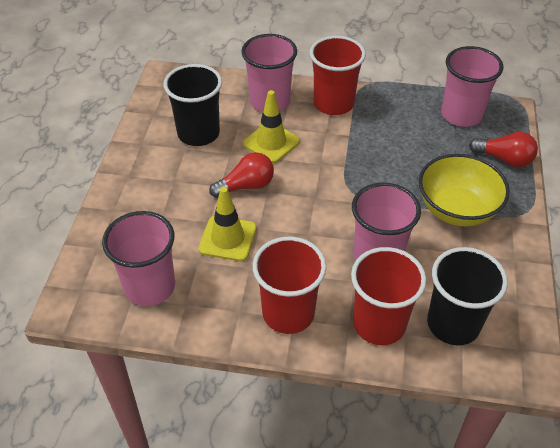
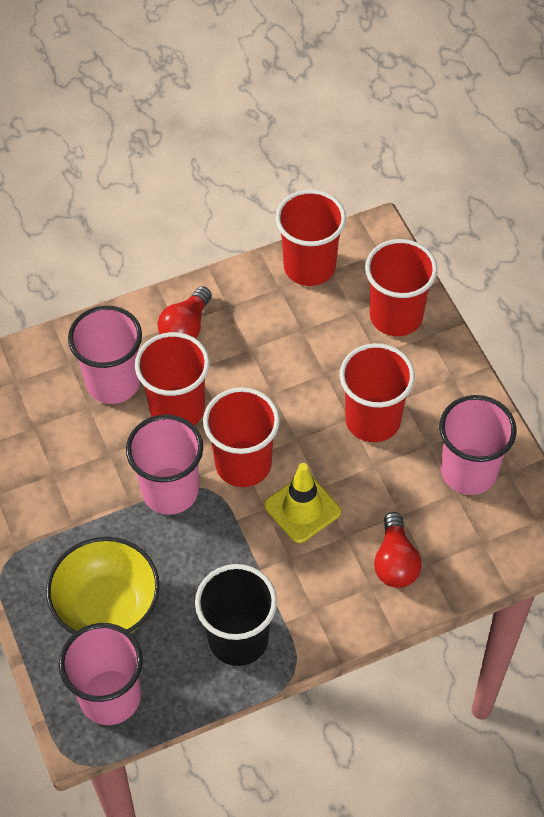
black cup: [164,64,222,146] [427,247,508,345] = 2 -> [195,564,277,666] = 1
red cup: [252,237,326,334] [310,36,366,115] [351,247,426,345] = 3 -> [135,332,210,425] [203,387,280,487] [275,190,346,286] [340,343,415,442] [365,239,438,336] = 5
yellow traffic cone: [198,187,257,261] [243,90,300,163] = 2 -> [264,463,341,543] = 1

